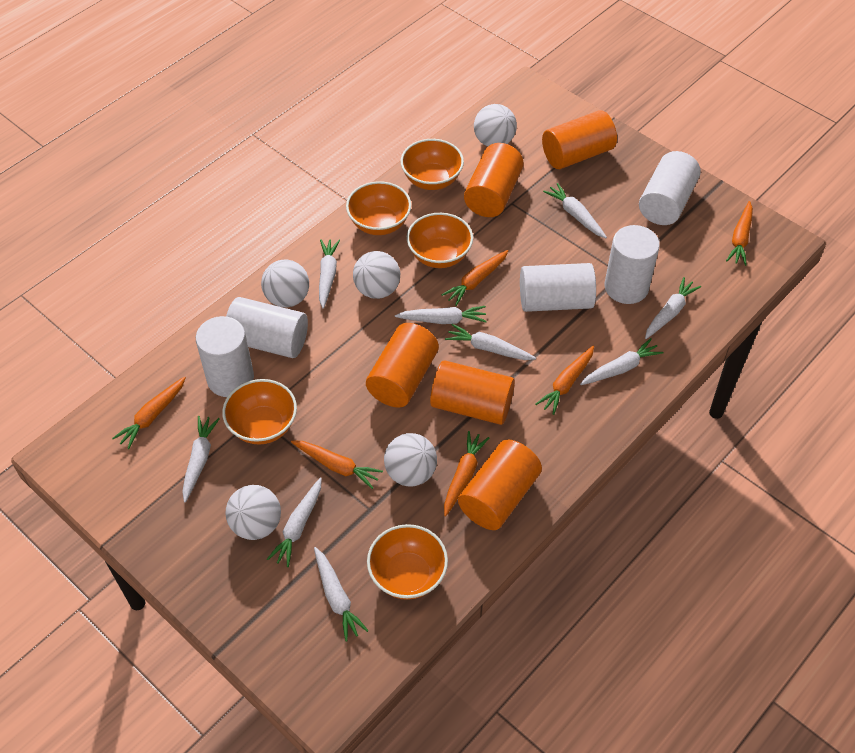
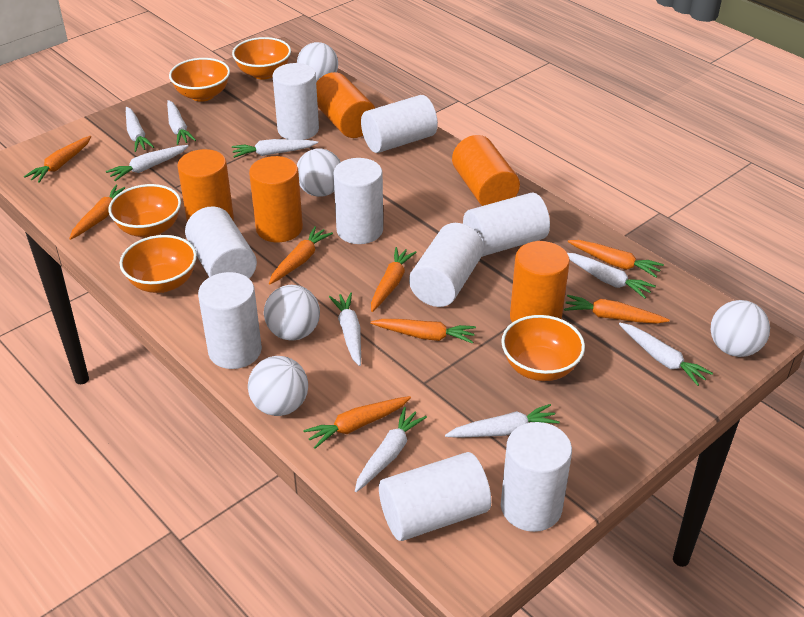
orange carrot: [112,376,186,449] [291,440,383,489] [441,250,508,306] [444,431,489,516] [535,346,594,415] [726,201,753,266] = 6 -> [24,136,91,183] [69,185,125,240] [269,226,333,285] [303,396,411,449] [370,319,476,344] [371,247,417,312] [564,295,670,324] [568,240,664,278] = 8
white cylinder: [196,316,254,397] [226,297,308,358] [520,263,596,312] [605,225,660,304] [639,151,701,225] = 5 -> [185,206,257,279] [198,272,262,369] [273,63,319,140] [334,158,383,244] [361,95,438,153] [379,452,491,541] [409,223,484,307] [463,192,550,257] [501,422,572,532] = 9

